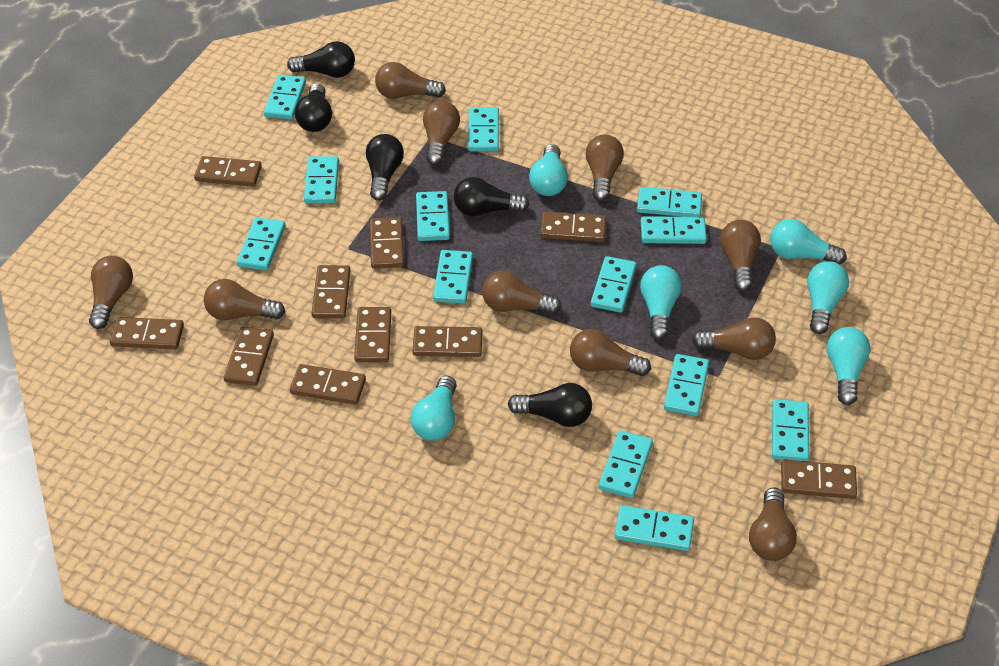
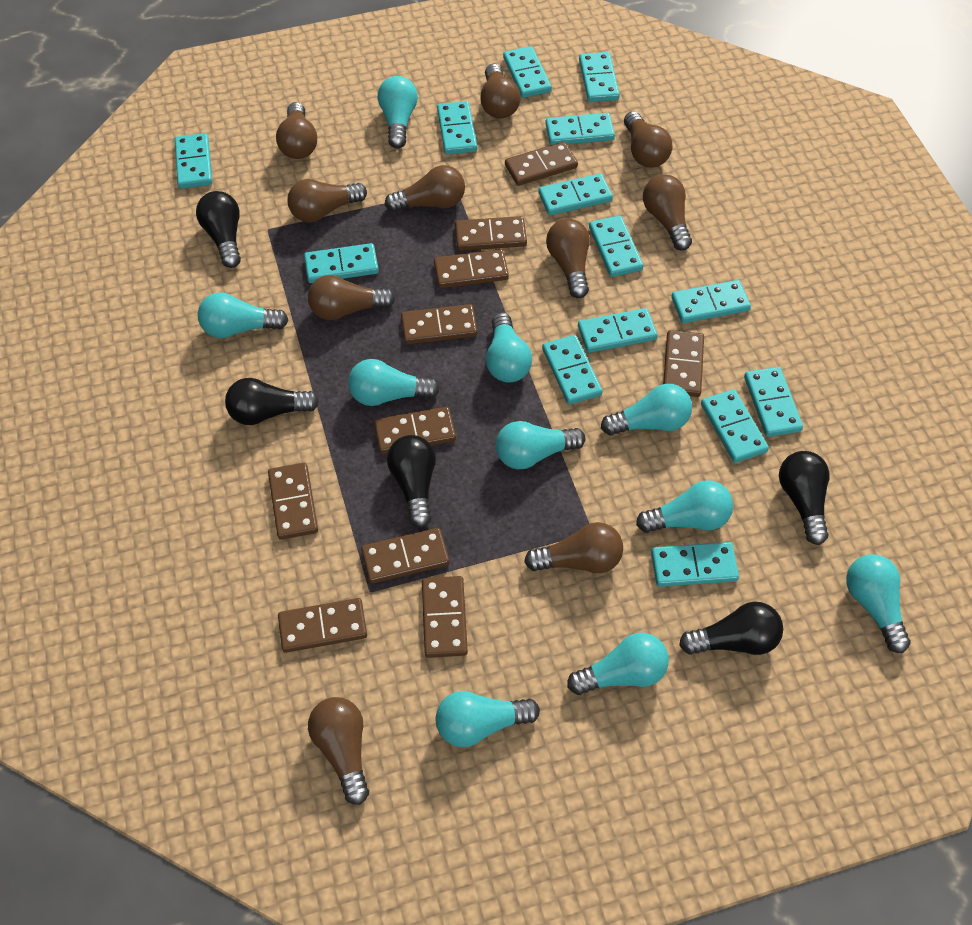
turquoise domino: [237,217,285,270] [264,75,306,120] [304,156,339,204] [416,191,450,241] [433,250,473,304] [468,107,499,151] [591,256,637,313] [599,430,653,498] [615,505,694,551] [637,187,702,217] [641,216,707,244] [664,354,709,416] [772,399,809,461] = 13 -> [175,133,212,189] [304,243,379,283] [437,101,477,154] [503,46,552,98] [538,173,613,215] [542,335,603,404] [545,113,615,145] [578,308,658,353] [579,52,620,102] [589,215,643,277] [651,542,739,587] [671,280,751,323] [701,389,769,463] [744,367,803,437] = 14
turquoise light bulb: [411,376,457,441] [529,144,568,196] [640,265,682,340] [770,219,846,265] [807,261,849,334] [827,327,870,405] = 6 -> [198,293,288,338] [348,359,440,406] [378,76,418,149] [436,691,540,747] [486,312,532,382] [496,421,585,469] [567,633,669,695] [601,384,692,436] [636,480,733,533] [846,554,911,653] = 10

